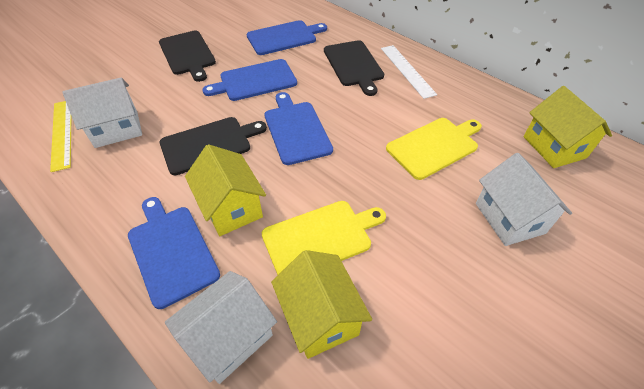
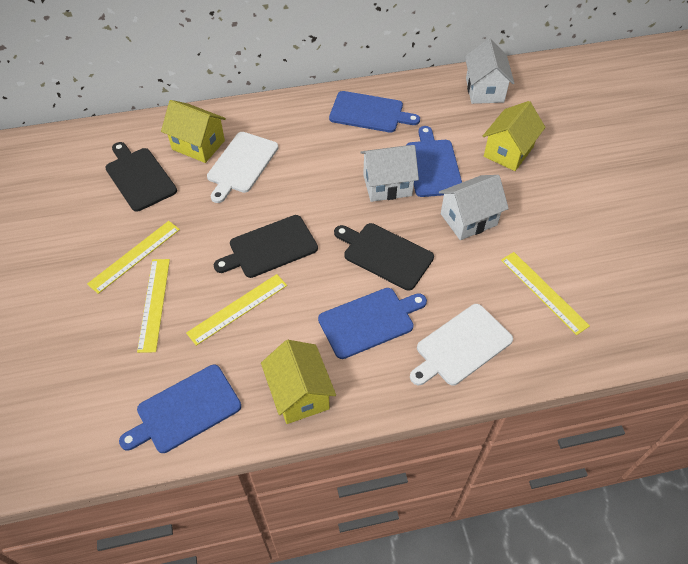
white cutting board: none = 0 -> [207,132,278,203] [410,304,513,386] = 2
white ruler: [381,45,437,99] = 1 -> none = 0
yellow cutting board: [262,201,386,275] [386,118,482,180] = 2 -> none = 0
yellow ruler: [50,101,72,172] = 1 -> [87,221,180,294] [137,259,170,353] [186,274,287,346] [501,252,590,335] = 4

